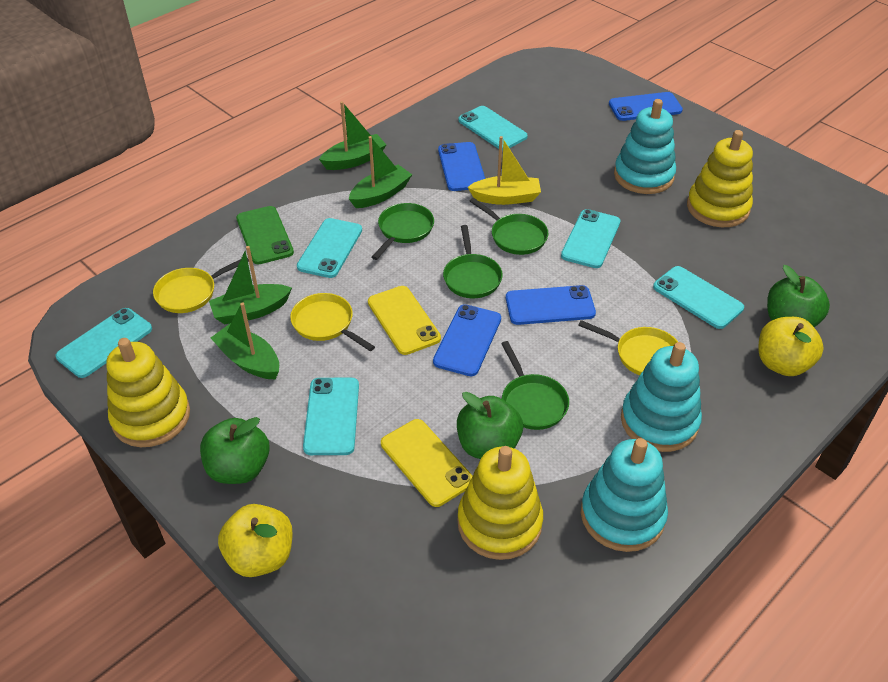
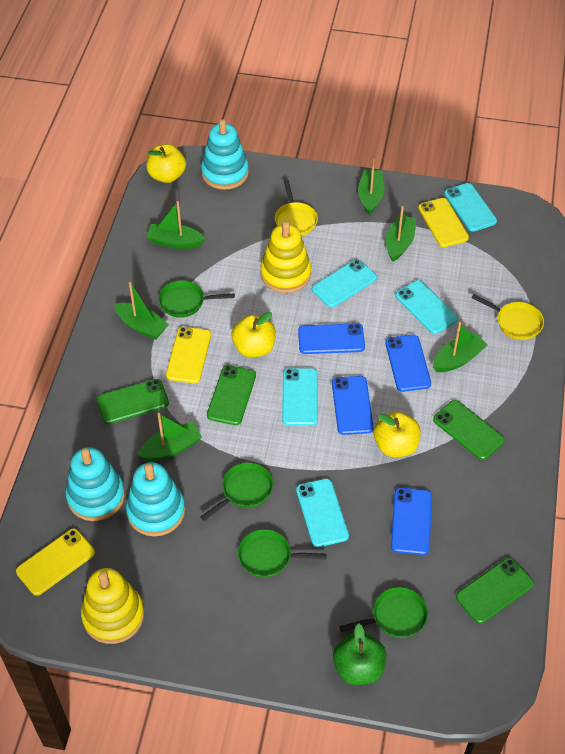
green apple: [200,417,270,484] [457,392,523,459] [767,265,830,327] = 3 -> [333,623,386,685] = 1
green boat: [209,246,292,324] [211,303,279,379] [319,101,386,170] [349,136,412,208] = 4 -> [114,282,169,340] [137,413,202,461] [146,201,205,249] [358,159,384,215] [386,206,416,262] [433,322,488,372] = 6
green phone: [236,206,294,264] = 1 -> [96,379,169,424] [207,365,256,425] [433,400,505,460] [456,558,534,624] = 4
turquoise phone: [56,308,152,378] [297,218,362,278] [303,378,359,455] [458,106,528,150] [561,209,620,268] [653,266,744,329] = 6 -> [282,368,318,426] [296,479,349,547] [312,259,377,308] [395,280,458,334] [444,183,497,232] = 5
yellow apple: [218,504,293,577] [758,317,824,376] = 2 -> [147,144,186,183] [231,312,276,358] [374,412,421,457] = 3
yellow boat: [468,136,541,205] = 1 -> none = 0
yellow pan: [153,258,249,313] [290,293,375,351] [578,320,678,375] = 3 -> [275,180,318,236] [471,294,544,340] = 2
yellow phone: [368,286,441,355] [381,419,473,507] = 2 -> [16,529,95,596] [166,327,211,383] [418,198,469,247] = 3
yellow stacking toy: [106,338,190,447] [457,446,543,560] [687,130,753,227] = 3 -> [81,568,144,644] [260,221,311,293] = 2

